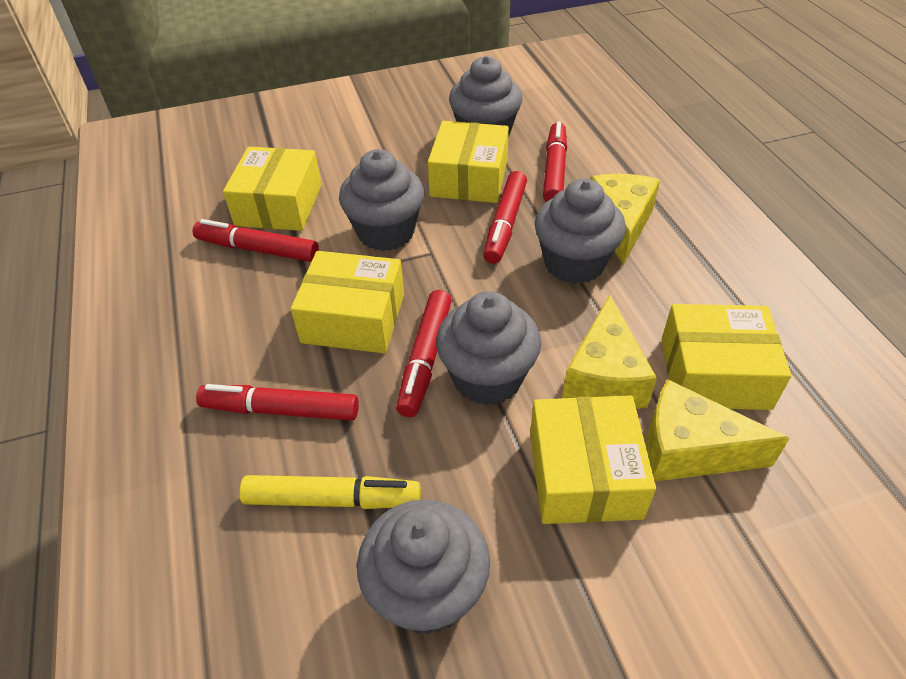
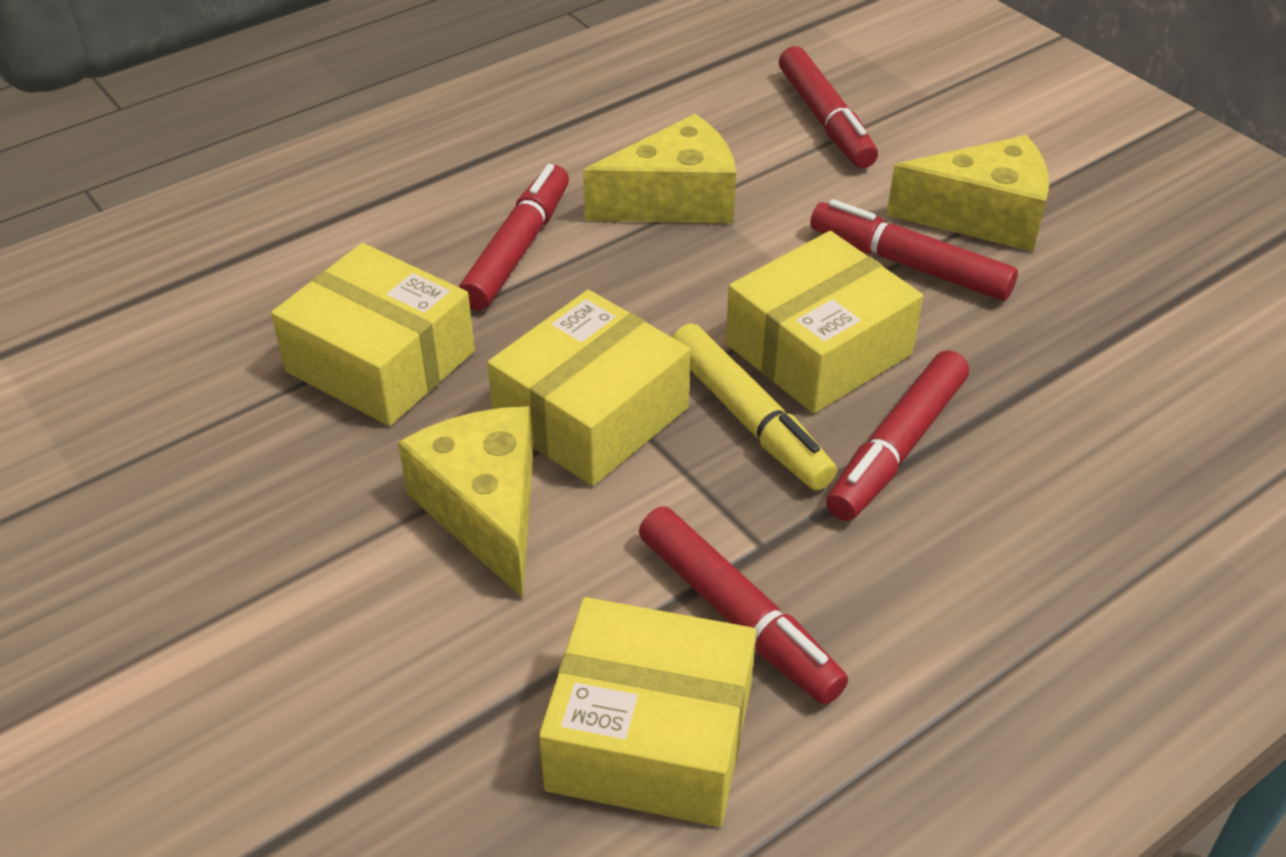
grey cupcake: [339,149,424,251] [357,499,490,635] [436,291,541,405] [449,56,523,138] [535,178,626,284] = 5 -> none = 0
yellow box: [223,147,322,231] [291,251,404,354] [428,121,509,203] [530,395,656,524] [661,304,791,410] = 5 -> [271,243,475,426] [487,290,690,486] [539,597,756,827] [726,231,923,413] = 4

